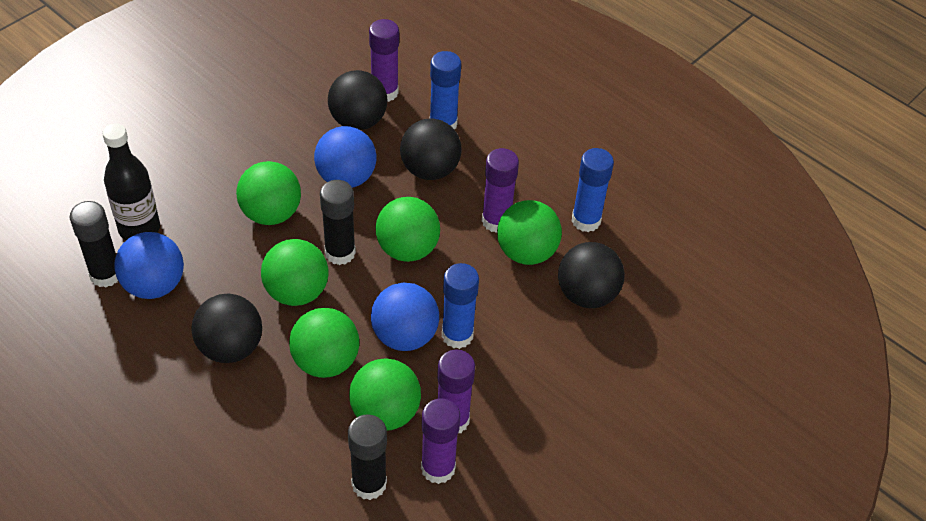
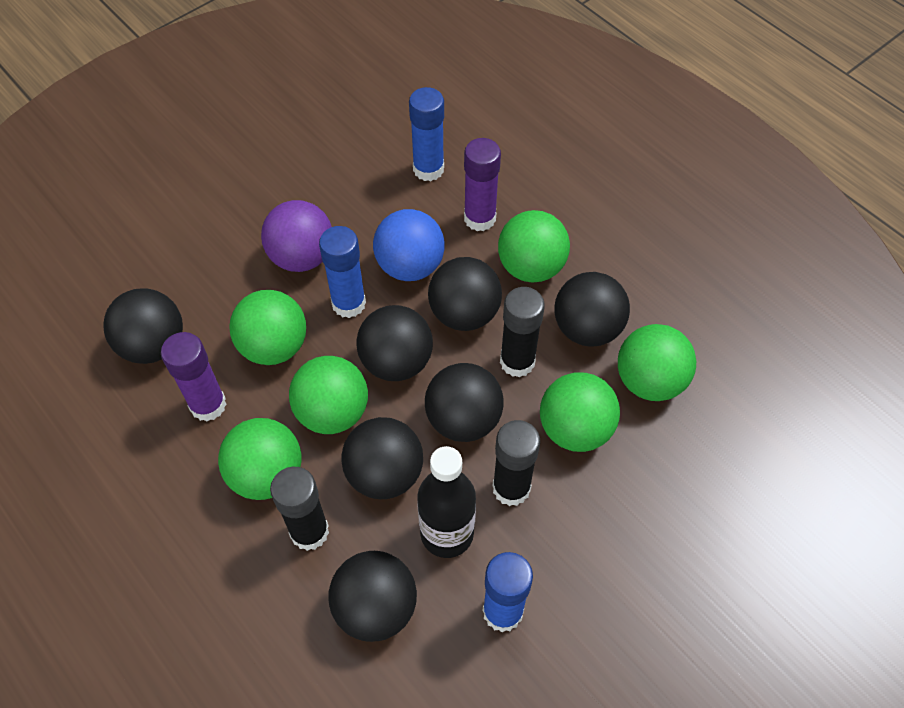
black ball: [192,294,262,363] [328,70,387,130] [400,118,462,180] [558,242,625,308] = 4 -> [104,288,183,364] [328,551,417,642] [341,417,423,499] [356,305,433,381] [425,363,504,442] [428,257,502,331] [554,272,630,346] = 7
blue ball: [114,232,184,299] [314,126,376,188] [371,282,439,351] = 3 -> [373,209,445,281] = 1
purple ball: none = 0 -> [261,200,332,272] = 1
purple glue stick: [369,19,399,102] [421,399,460,484] [437,349,475,433] [482,148,519,233] = 4 -> [161,332,227,421] [464,138,501,231] = 2

